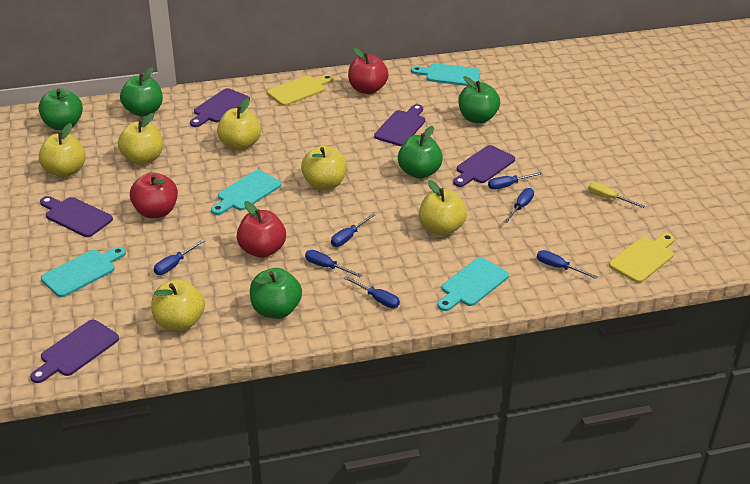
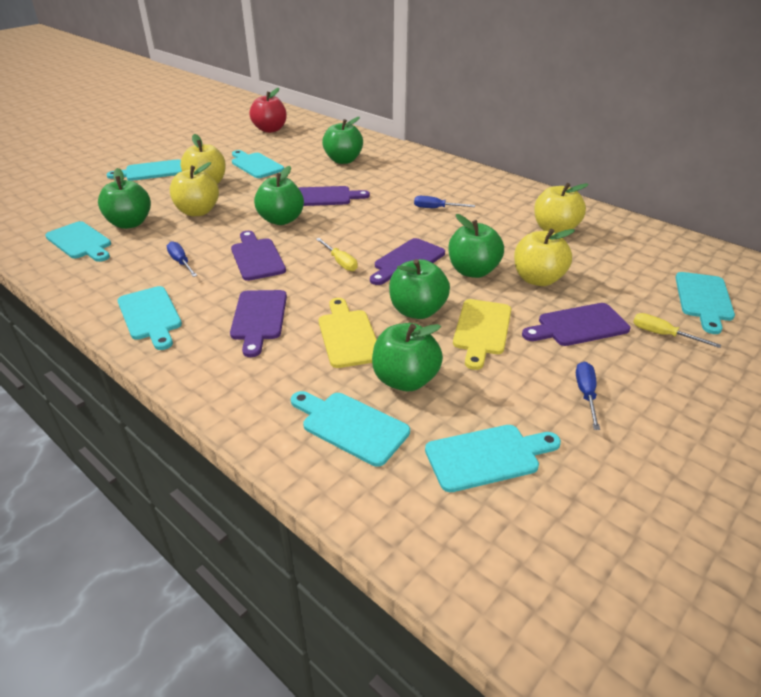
blue screwdriver: [154,239,204,275] [305,250,362,278] [331,213,375,247] [344,276,400,308] [488,172,542,190] [504,188,534,223] [537,250,598,279] = 7 -> [167,241,197,277] [414,196,475,208] [576,362,600,430] = 3
green apple: [39,89,83,130] [120,67,163,117] [250,268,302,319] [398,126,443,179] [458,76,500,123] = 5 -> [98,168,151,229] [254,166,304,225] [322,117,363,164] [372,323,443,391] [389,259,450,319] [448,214,504,278] = 6
red apple: [130,172,178,219] [237,201,286,258] [348,47,389,94] = 3 -> [249,88,287,133] = 1
turquoise cutting board: [41,247,126,297] [211,170,281,215] [411,63,480,86] [438,257,509,311] = 4 -> [45,221,111,262] [106,159,182,181] [117,286,182,350] [232,150,284,178] [291,391,410,467] [425,425,561,492] [675,272,735,334] = 7
yellow apple: [39,123,86,177] [118,113,163,165] [152,279,205,331] [217,98,261,151] [301,146,347,190] [419,180,467,236] = 6 -> [170,162,219,216] [180,134,226,184] [514,229,575,286] [534,183,589,233] = 4
yellow screwdriver: [588,182,645,208] = 1 -> [316,238,358,271] [633,313,721,348] = 2

